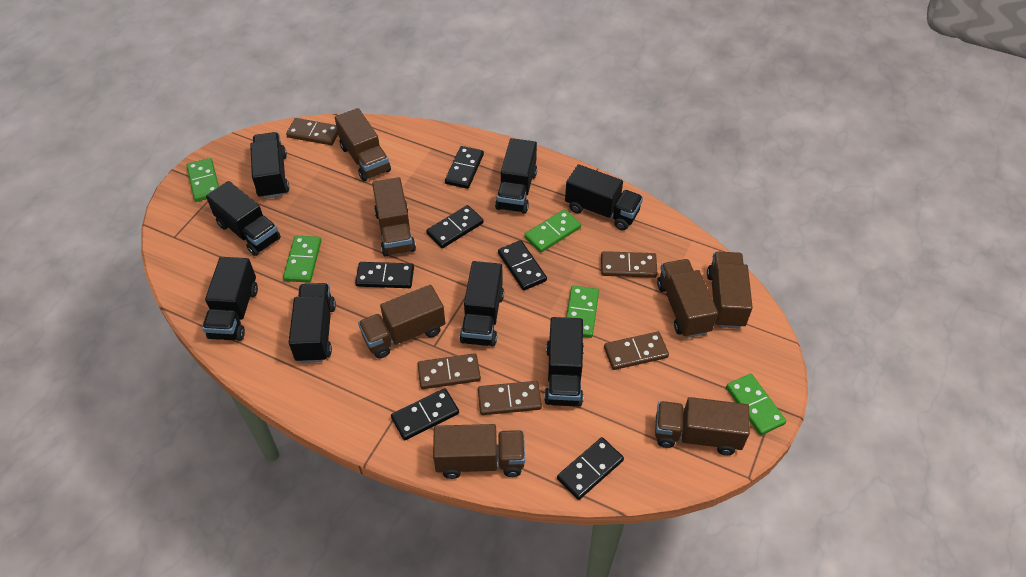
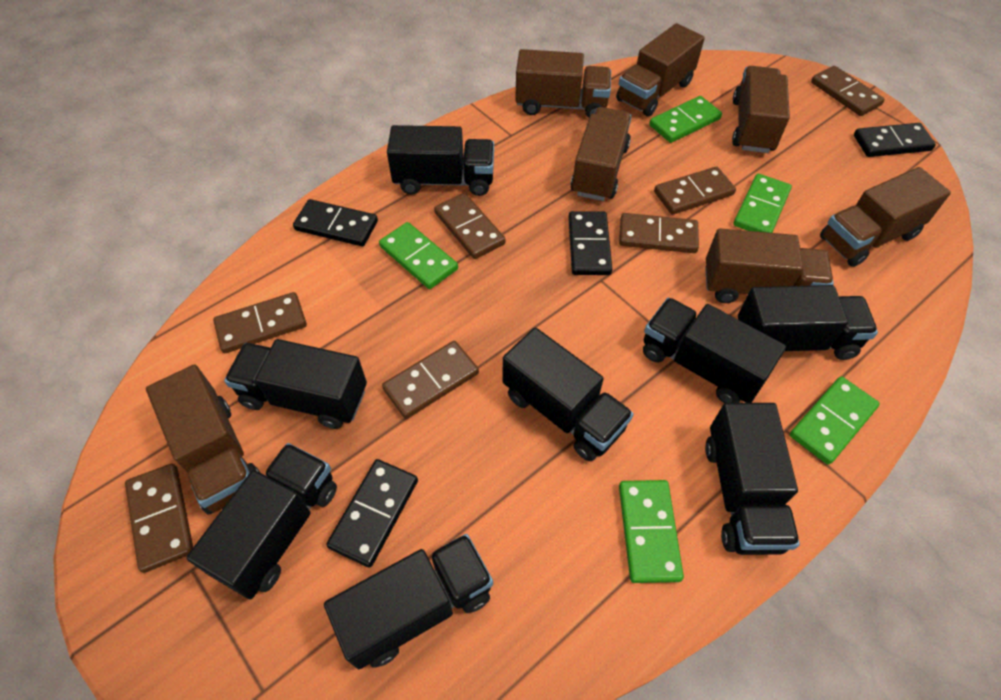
black domino: [355,262,414,288] [391,388,459,440] [426,205,484,248] [445,146,484,189] [498,240,547,291] [557,437,624,500] = 6 -> [293,199,378,246] [326,459,418,568] [568,211,612,275] [854,123,936,157] = 4
brown domino: [286,118,338,145] [418,353,481,389] [478,381,542,415] [601,251,657,278] [604,332,669,370] = 5 -> [125,464,193,573] [213,292,307,353] [382,341,479,419] [434,193,506,259] [619,213,699,253] [654,166,736,215] [811,66,885,116] = 7

